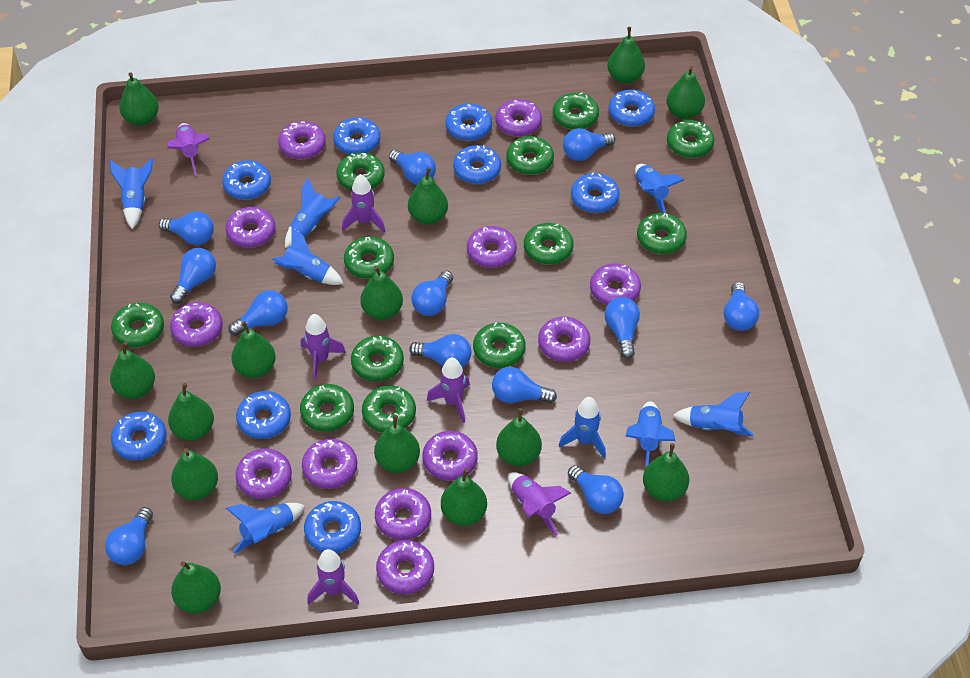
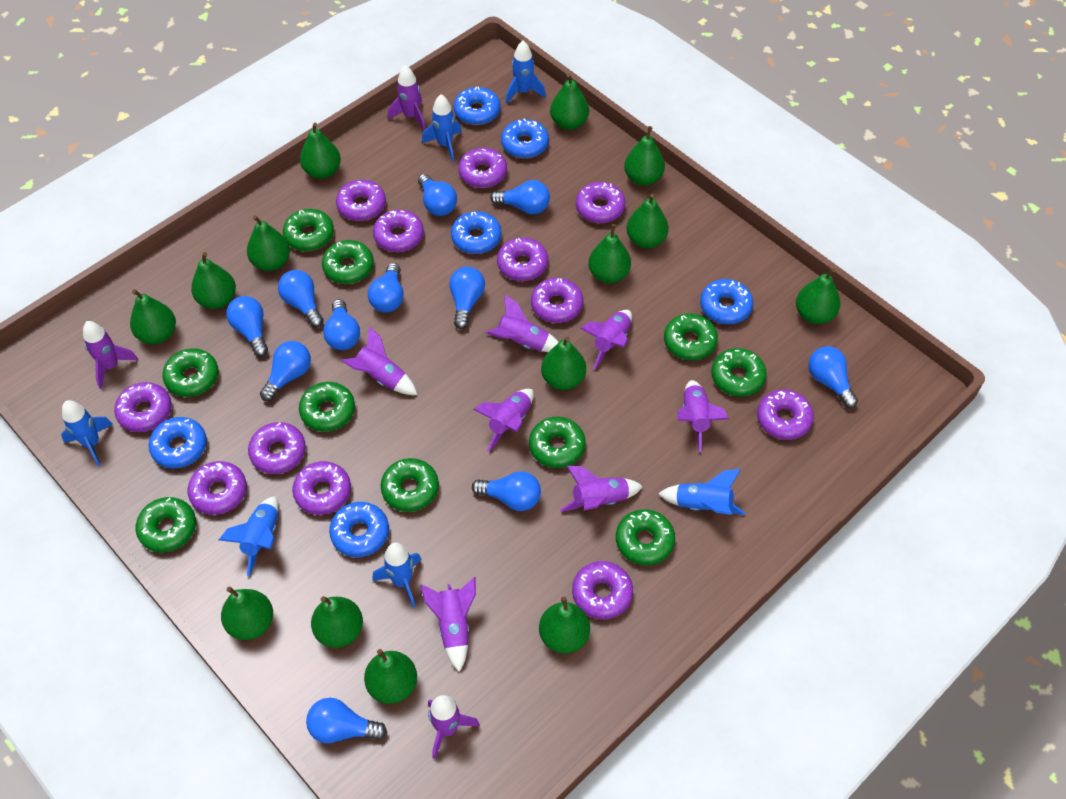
blue donut: [111,411,167,460] [222,160,271,200] [236,391,291,439] [304,501,361,553] [333,117,380,155] [445,103,492,141] [453,145,501,184] [571,172,620,213] [608,89,655,127] = 9 -> [148,417,207,468] [329,502,389,557] [451,211,502,254] [454,87,501,125] [501,119,549,158] [700,279,753,324] = 6
blue light bulb: [105,507,153,565] [159,211,214,245] [170,248,216,304] [228,290,288,336] [389,150,436,185] [409,334,471,367] [411,271,453,316] [492,367,557,403] [563,128,615,161] [568,465,624,514] [604,297,640,359] [724,282,759,331] = 12 -> [226,296,268,357] [260,341,311,401] [278,270,324,327] [306,698,387,744] [323,299,360,350] [367,263,404,312] [418,174,457,216] [449,267,485,329] [472,471,541,511] [490,180,550,214] [808,346,858,408] = 11
blue rocket: [109,158,153,229] [226,503,305,554] [272,227,344,285] [285,177,341,248] [559,397,606,458] [625,401,675,469] [635,164,684,213] [673,392,754,437] = 8 -> [61,400,113,466] [219,496,279,576] [372,543,422,607] [422,94,462,162] [506,41,546,104] [658,469,745,515] = 6
green donut: [111,303,164,347] [300,384,354,432] [336,153,385,191] [344,237,394,279] [351,336,404,382] [362,385,416,433] [473,322,525,368] [506,136,554,175] [524,223,574,265] [553,93,599,130] [637,213,687,254] [667,120,714,158] = 12 -> [136,497,196,552] [162,348,218,397] [283,209,334,251] [299,382,355,432] [322,240,374,284] [381,458,439,512] [529,417,586,468] [616,509,675,565] [664,313,718,360] [711,348,767,397] = 10
purple rocket: [167,123,210,175] [301,314,346,381] [307,549,359,605] [342,174,385,232] [427,357,470,423] [508,472,571,536] = 6 -> [83,321,138,389] [341,326,418,395] [388,65,425,130] [420,577,476,672] [428,695,480,759] [473,389,534,452] [486,295,559,352] [560,466,643,512] [580,310,632,370] [678,380,729,452] = 10

